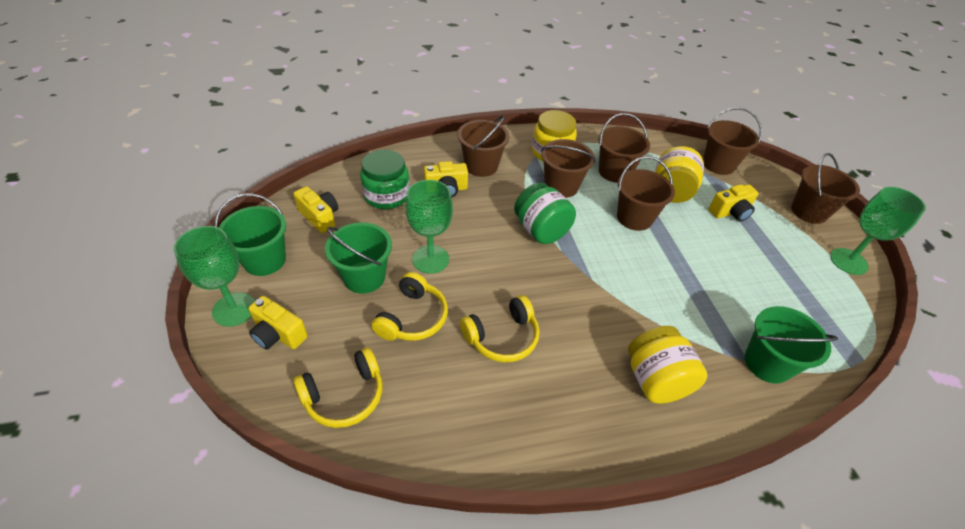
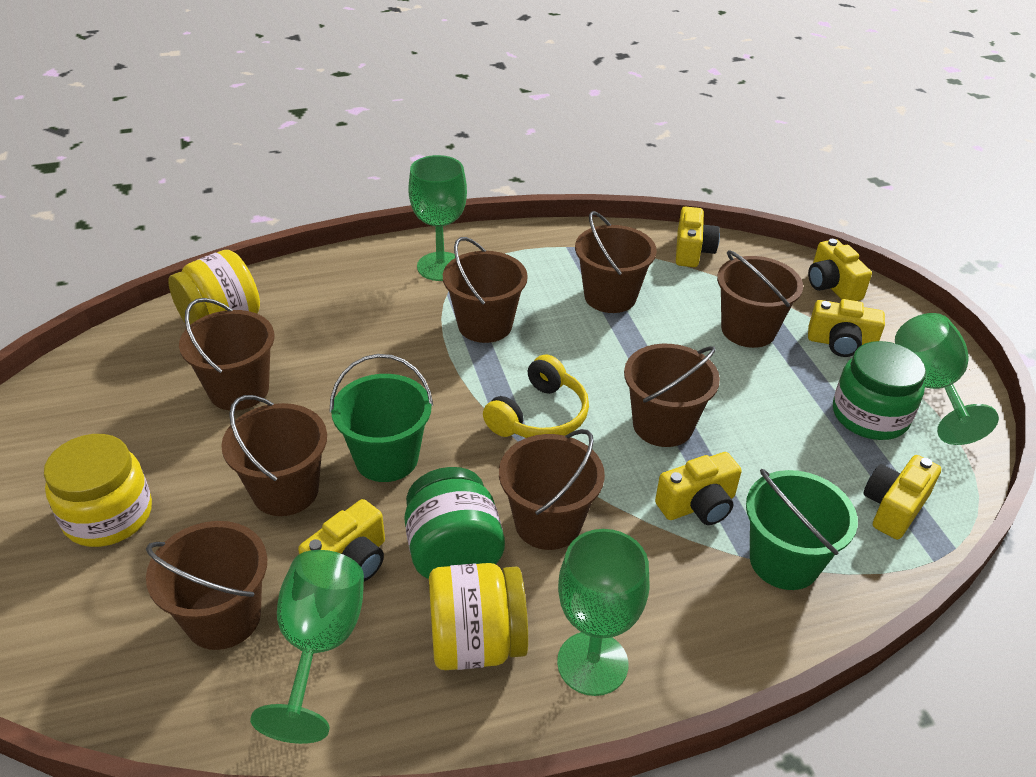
brown bucket: [457,115,509,177] [541,139,596,198] [598,113,650,183] [617,156,675,231] [703,107,762,175] [791,153,860,224] = 6 -> [146,521,267,650] [179,298,274,411] [221,395,327,516] [443,237,528,343] [499,429,605,550] [575,211,657,313] [624,344,720,447] [717,250,803,348] = 8
green bucket: [215,194,286,276] [325,222,392,294] [745,306,838,383] = 3 -> [330,354,433,482] [746,469,858,590] = 2
green goblet: [174,226,255,327] [405,180,453,274] [830,187,926,275] = 3 -> [250,550,364,744] [408,155,467,281] [557,529,649,696] [895,313,999,445] = 4
yellow camera: [248,296,308,350] [293,186,338,233] [424,161,468,197] [708,184,759,222] = 4 -> [298,499,385,581] [655,452,741,525] [676,206,720,267] [808,239,872,301] [808,299,885,357] [863,455,941,540] = 6
yellow headphones: [293,348,382,428] [371,272,448,341] [460,295,540,362] = 3 -> [483,354,589,438] = 1

